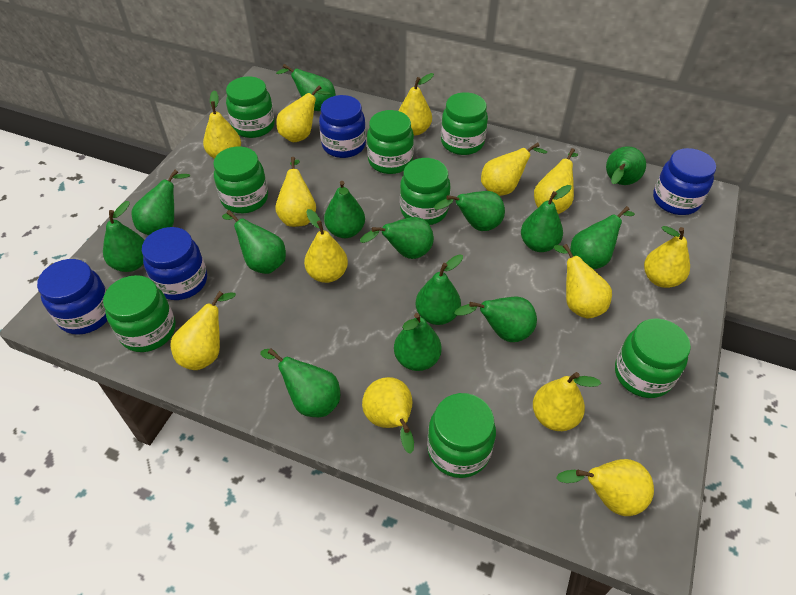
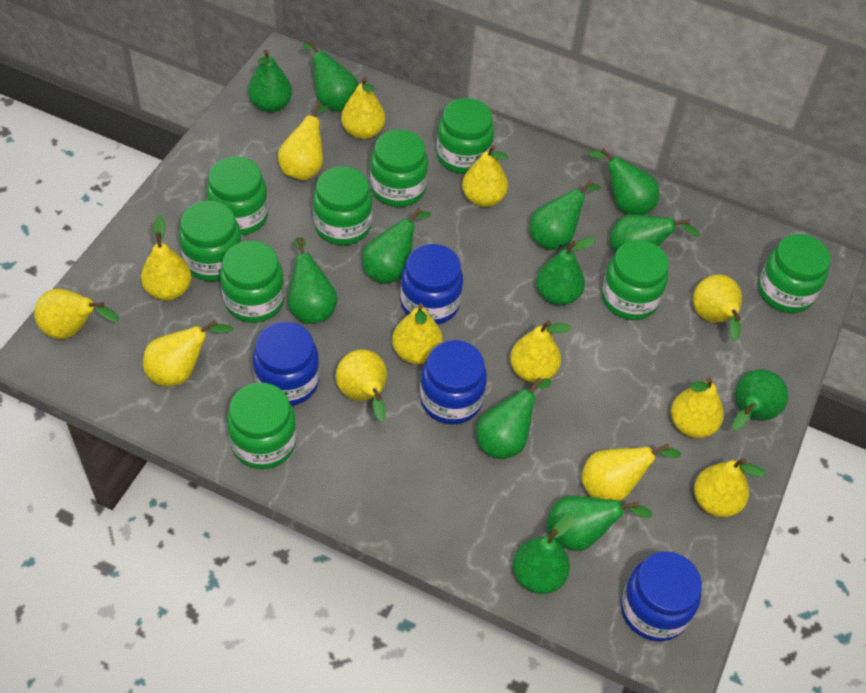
green jar: [103,275,175,352] [213,147,268,213] [226,76,275,138] [367,110,414,174] [400,158,450,225] [427,393,496,478] [441,92,488,155] [615,318,691,398] = 8 -> [179,201,242,281] [207,157,268,236] [220,241,285,323] [227,383,297,469] [313,166,373,245] [370,130,428,207] [436,98,494,174] [602,240,669,320] [758,234,831,313] = 9
green pear: [103,201,144,272] [131,170,190,235] [222,210,286,274] [260,348,340,417] [276,64,336,111] [324,181,365,238] [360,217,434,259] [394,313,442,371] [416,254,463,325] [434,191,505,231] [455,297,537,342] [521,185,571,252] [570,206,635,270] [606,146,646,185] = 14 -> [248,50,292,113] [288,237,338,324] [302,40,358,112] [362,208,431,284] [476,377,552,459] [513,514,575,594] [530,180,601,250] [536,237,596,305] [547,496,653,551] [588,148,659,215] [610,214,700,253] [732,369,788,431] = 12

